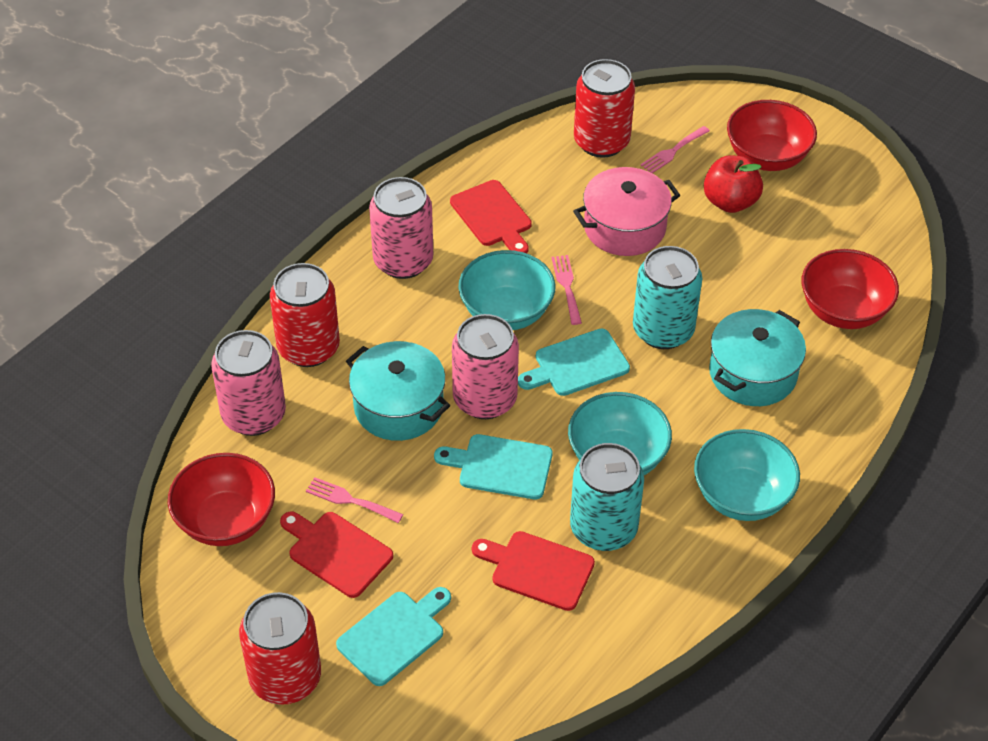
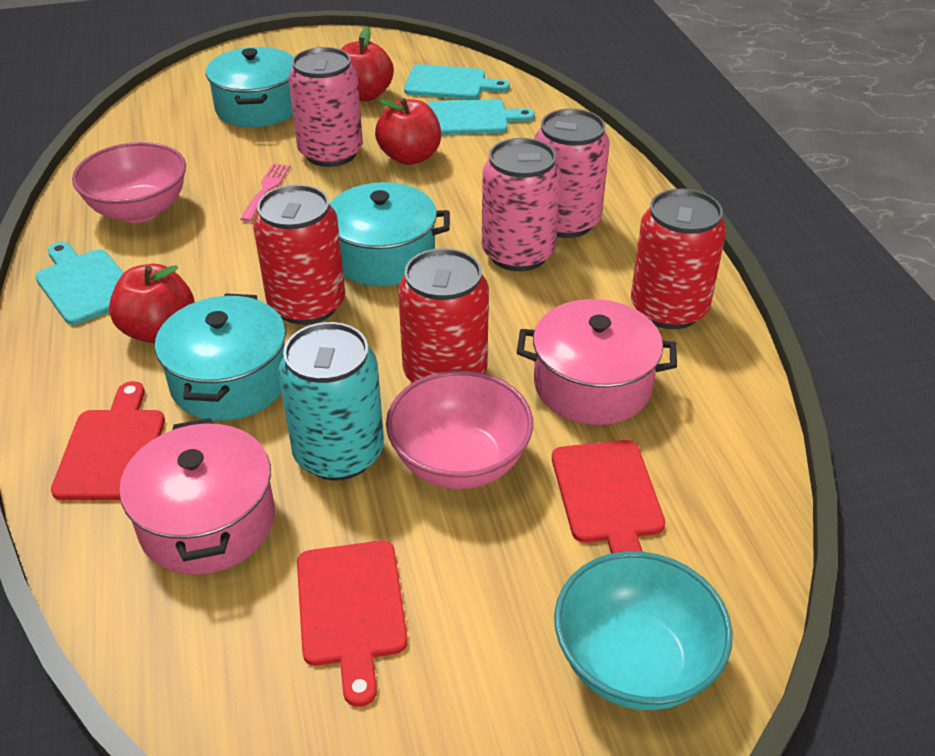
pink bowl: none = 0 -> [72,142,186,223] [386,370,533,489] = 2
pink fork: [306,477,403,523] [551,255,582,325] [641,126,710,173] = 3 -> [240,164,290,222] = 1
pink pot: [573,167,680,256] = 1 -> [119,418,275,575] [517,299,677,425] = 2
red apple: [704,155,763,213] = 1 -> [109,264,194,343] [341,27,394,101] [375,98,441,165] = 3
red bowl: [168,453,275,546] [727,100,817,171] [802,249,899,329] = 3 -> none = 0
turquoise bowl: [458,250,555,330] [568,392,672,475] [694,429,800,521] = 3 -> [554,551,733,710] = 1
turquoise can: [570,443,644,551] [633,246,703,349] = 2 -> [278,322,384,480] = 1
turquoise pot: [346,341,450,441] [709,309,806,406] = 2 -> [155,293,286,421] [206,47,294,127] [330,182,450,286] = 3

